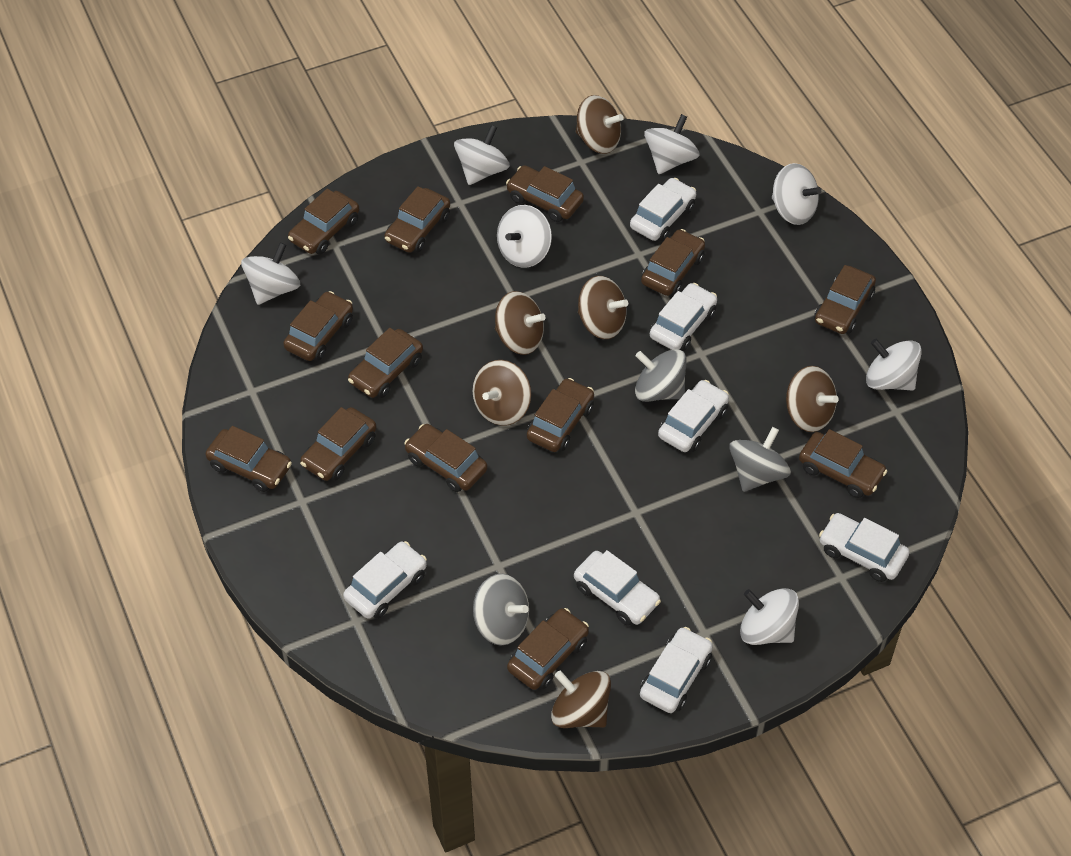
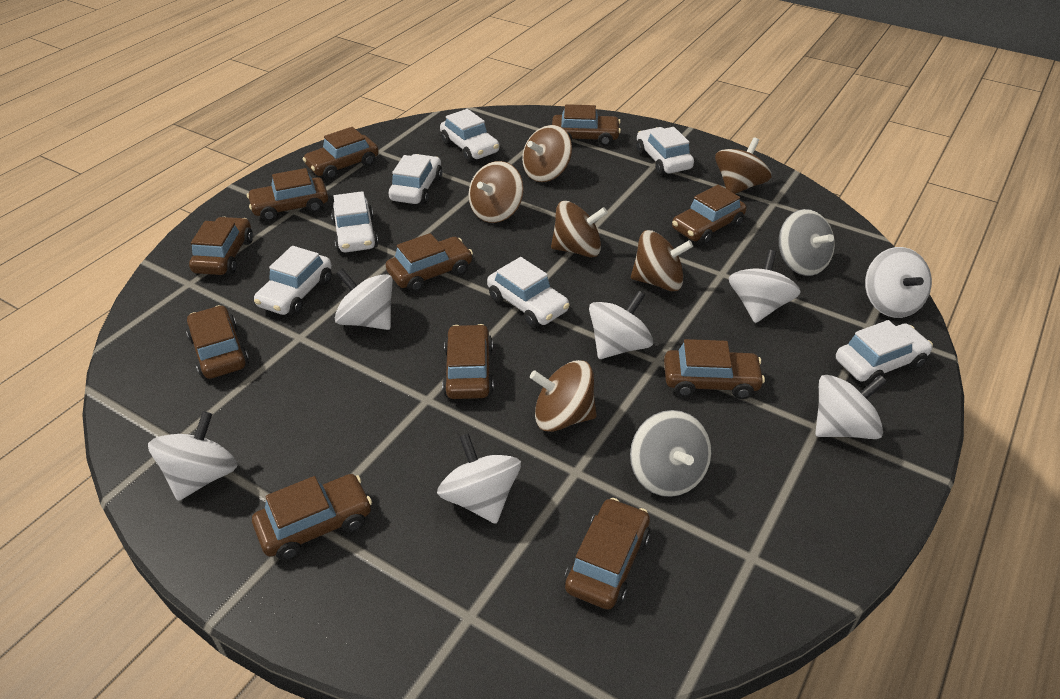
brown car: [206,426,292,492] [283,291,353,361] [288,189,359,255] [300,407,376,481] [348,328,423,398] [384,186,450,253] [404,424,487,492] [506,165,584,222] [507,608,589,690] [527,378,594,452] [641,229,705,296] [799,429,887,498] [814,265,876,334] = 13 -> [186,305,249,379] [189,217,253,275] [247,168,328,221] [252,474,372,560] [303,127,379,180] [386,233,473,292] [442,324,494,399] [552,104,621,146] [564,498,651,610] [664,339,765,399] [672,185,747,245] = 11
grey spinning top: [473,574,529,646] [635,349,687,402] [729,427,791,492] = 3 -> [630,410,711,497] [779,209,835,276] = 2

